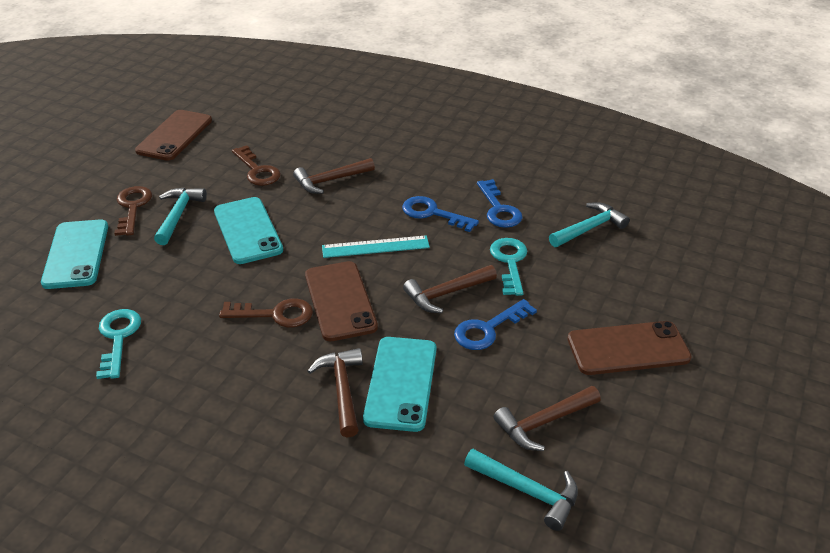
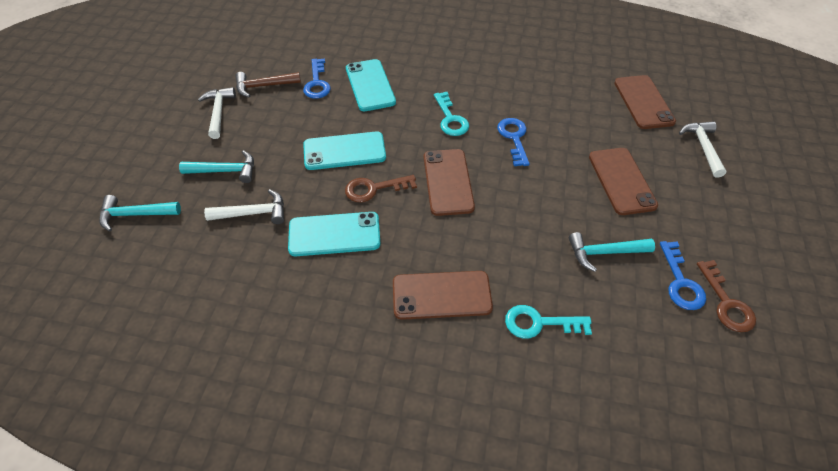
brown hammer: [293,158,375,194] [307,348,363,437] [403,265,497,313] [493,386,601,451] = 4 -> [235,72,301,97] = 1
brown key: [114,186,152,236] [219,298,313,328] [232,145,281,186] = 3 -> [345,175,417,202] [697,260,756,332] = 2
brown phone: [135,110,212,161] [305,261,378,341] [568,321,692,375] = 3 -> [393,271,493,320] [424,149,475,216] [589,148,658,215] [614,75,676,129] = 4
turquoise ruler: [322,235,430,258] = 1 -> none = 0
white hammer: none = 0 -> [198,87,236,139] [204,189,284,224] [679,121,726,178] = 3

